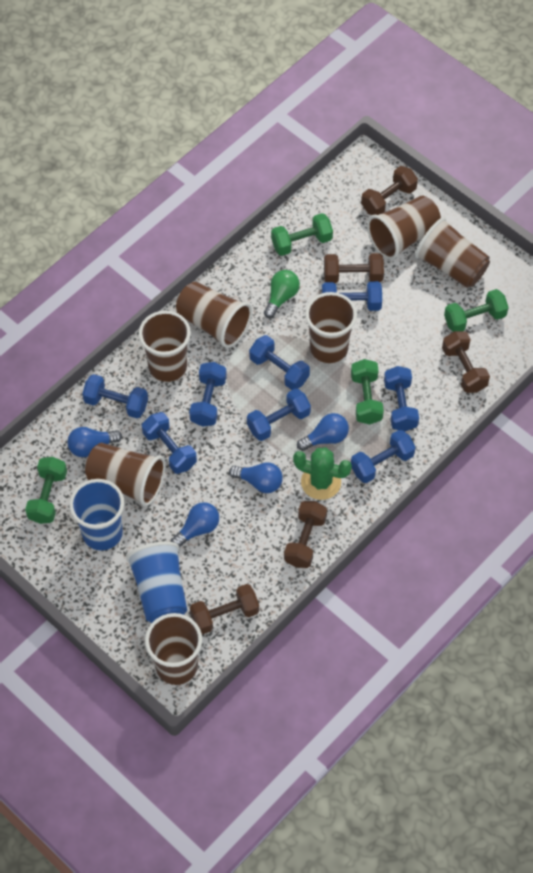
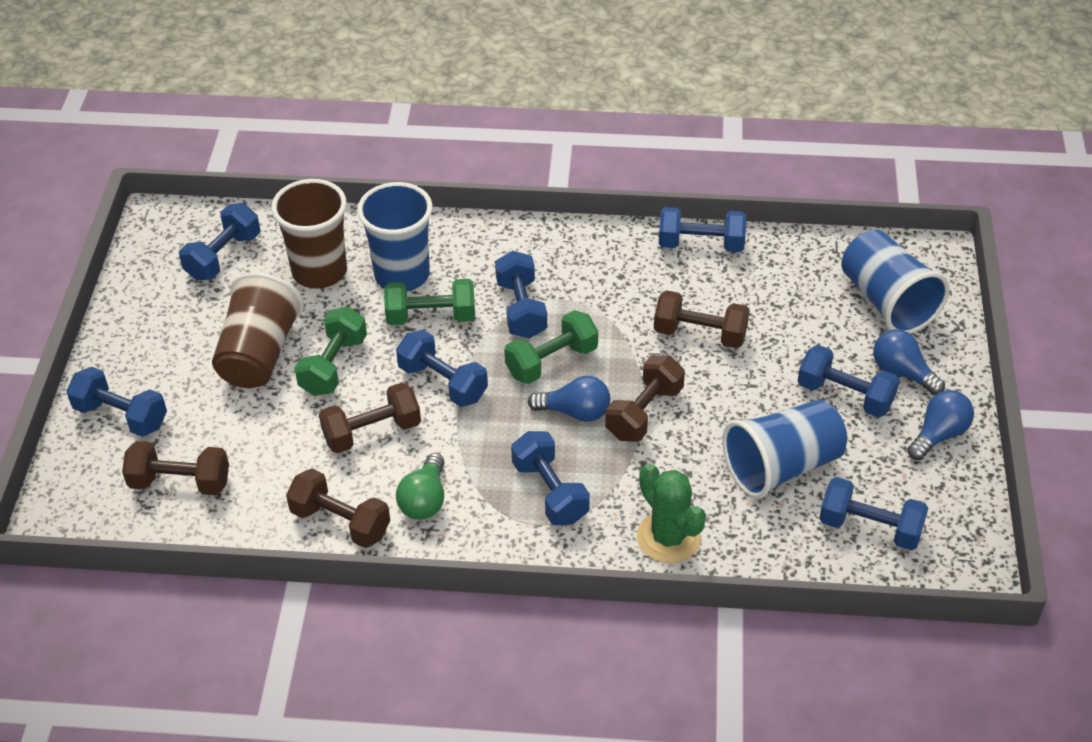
blue cup: [69,479,124,550] [126,541,187,623] = 2 -> [357,182,433,291] [722,400,847,499] [841,230,950,334] = 3
blue light bulb: [67,427,122,457] [171,502,219,548] [229,462,283,493] [297,413,349,451] = 4 -> [528,376,610,422] [873,329,945,395] [907,390,974,460] = 3
brown cup: [85,442,165,506] [139,311,191,382] [145,613,202,685] [176,282,252,348] [305,292,357,363] [367,195,441,260] [415,218,490,288] = 7 -> [212,272,304,388] [271,179,347,289] = 2
green dumbbell: [25,457,67,524] [271,213,333,256] [351,359,384,424] [444,289,509,332] = 4 -> [294,307,367,396] [384,279,475,325] [504,310,598,384] = 3

